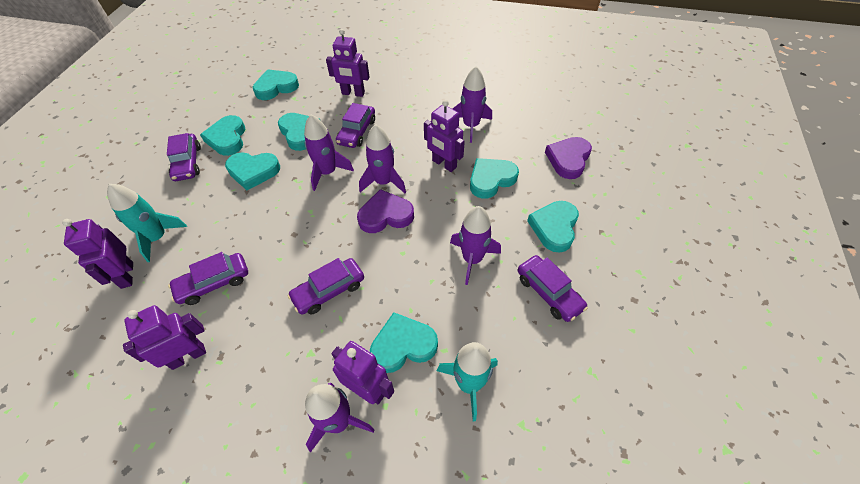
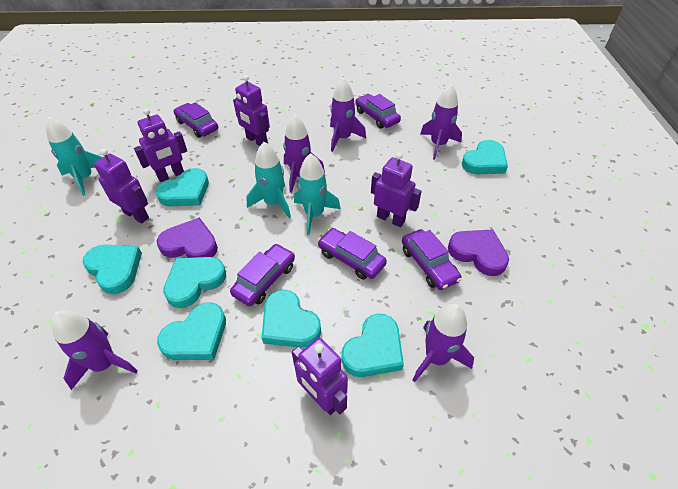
turquoise rocket: [107,184,187,262] [437,342,498,421] = 2 -> [46,117,102,196] [246,142,291,218] [294,153,341,235] = 3

